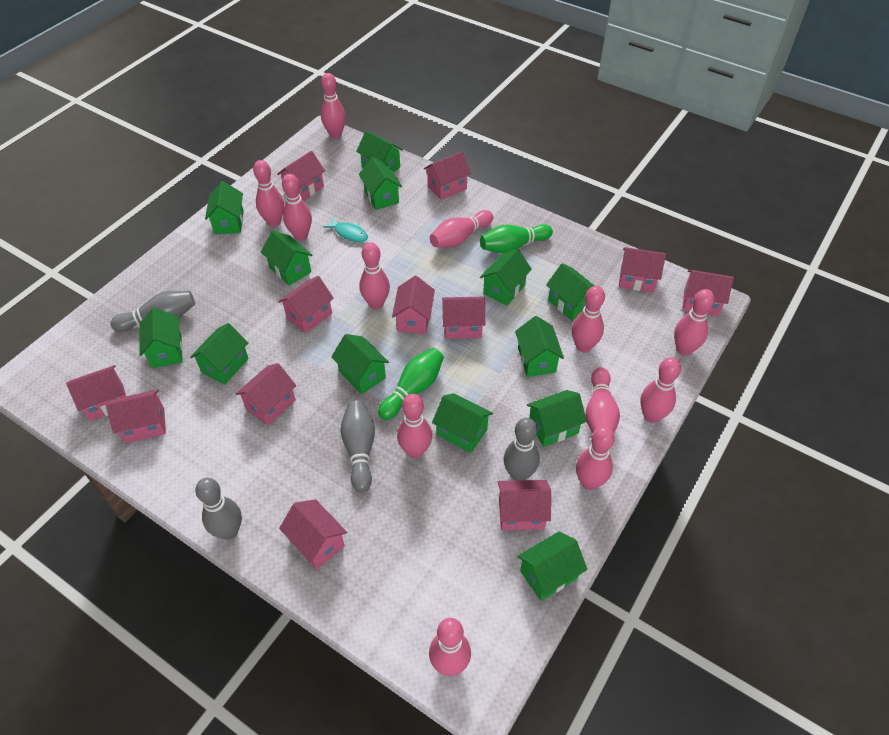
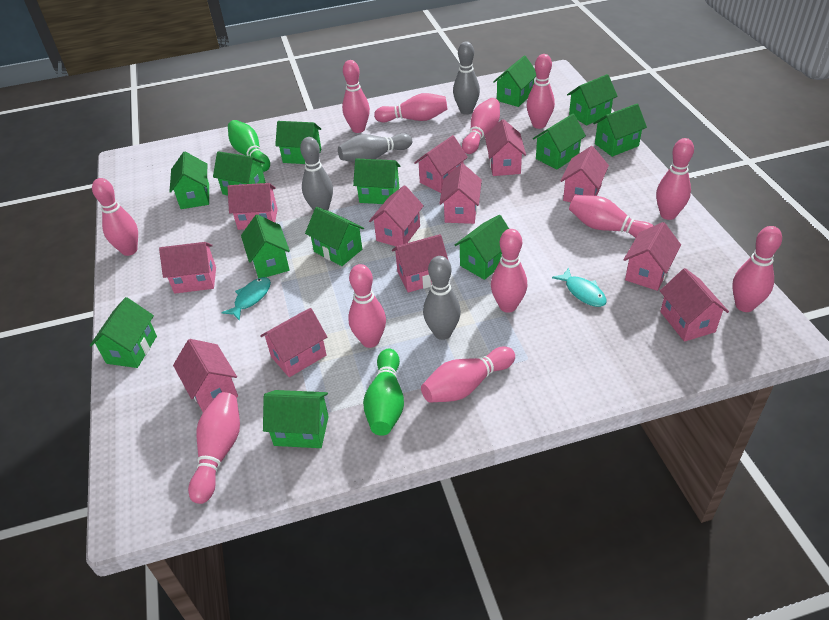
turquoise fish: [323,217,368,242] = 1 -> [221,277,271,321] [552,268,607,307] = 2

